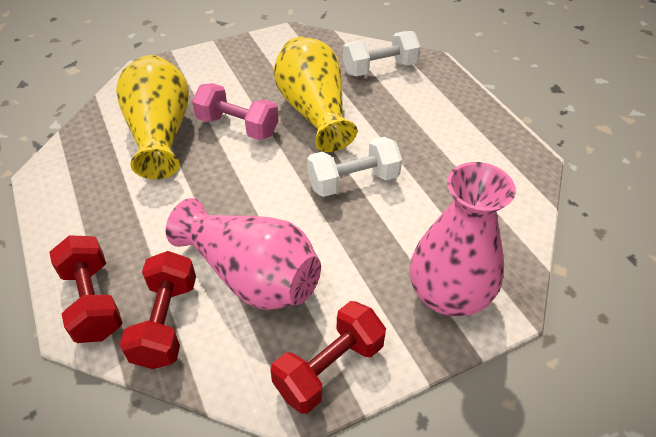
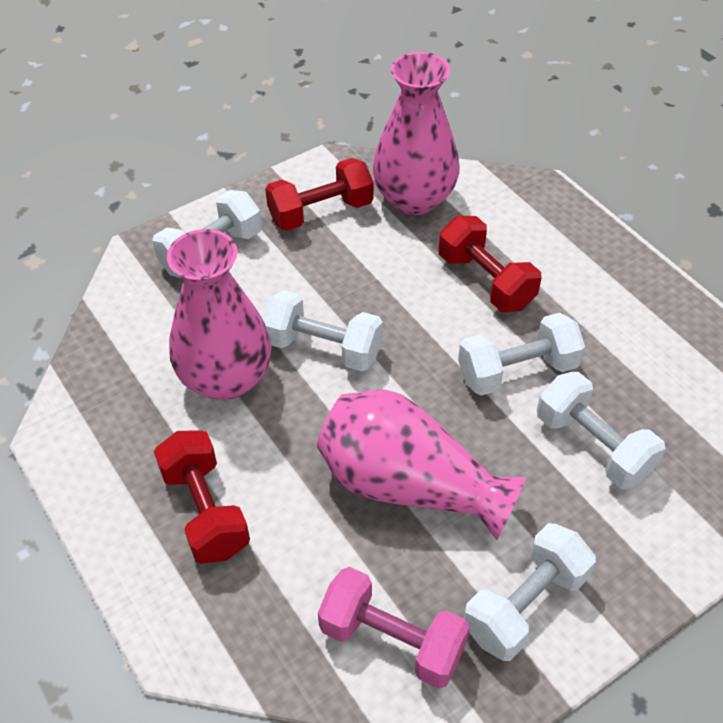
pink vase: [166,198,321,310] [410,162,516,317] = 2 -> [167,229,271,400] [317,390,526,540] [373,52,460,215] = 3
white dumbbell: [307,137,402,197] [343,31,420,76] = 2 -> [152,190,262,278] [262,290,383,372] [458,313,585,396] [464,523,596,661] [537,372,666,489] = 5
yellow vase: [116,55,189,179] [274,37,357,152] = 2 -> none = 0

